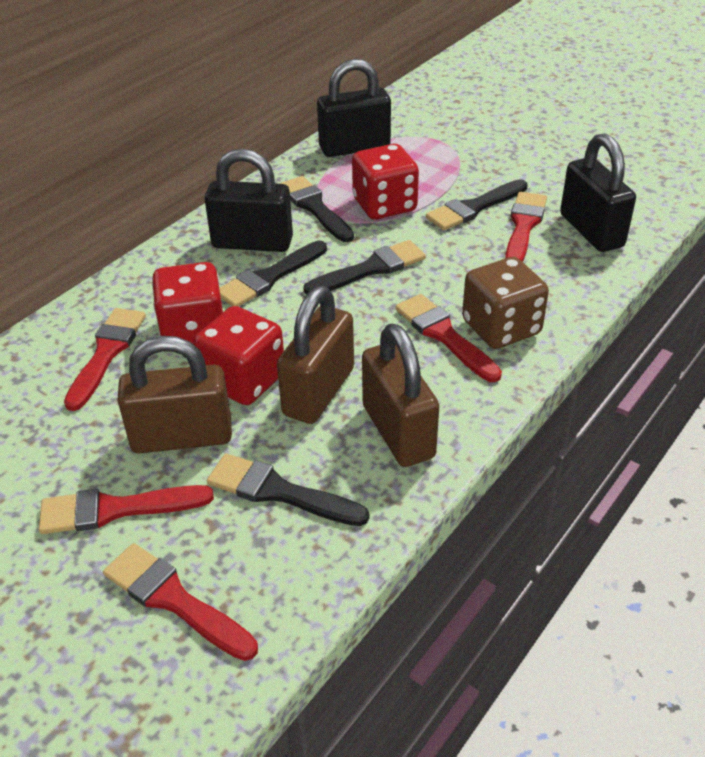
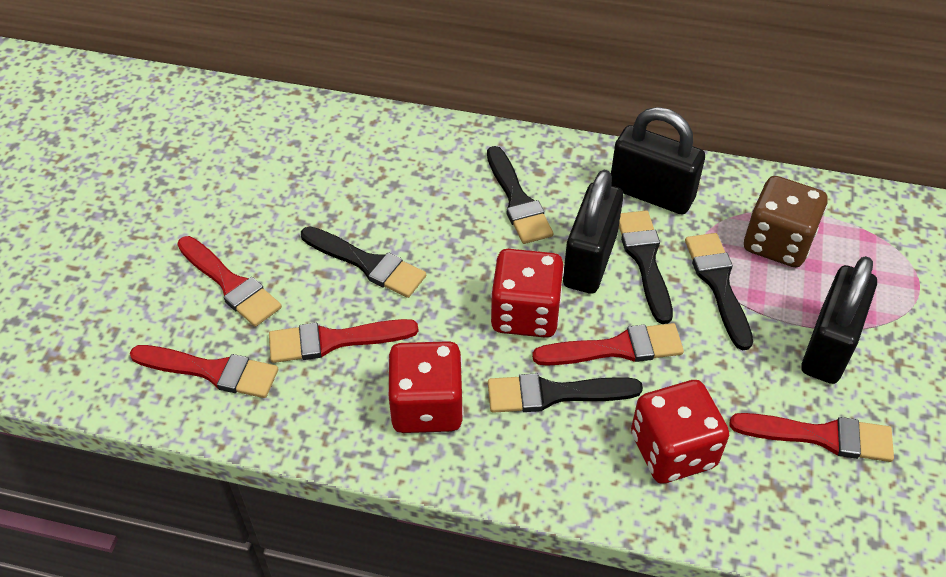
brown padlock: [117,336,232,453] [277,286,354,424] [362,323,439,467] = 3 -> none = 0

